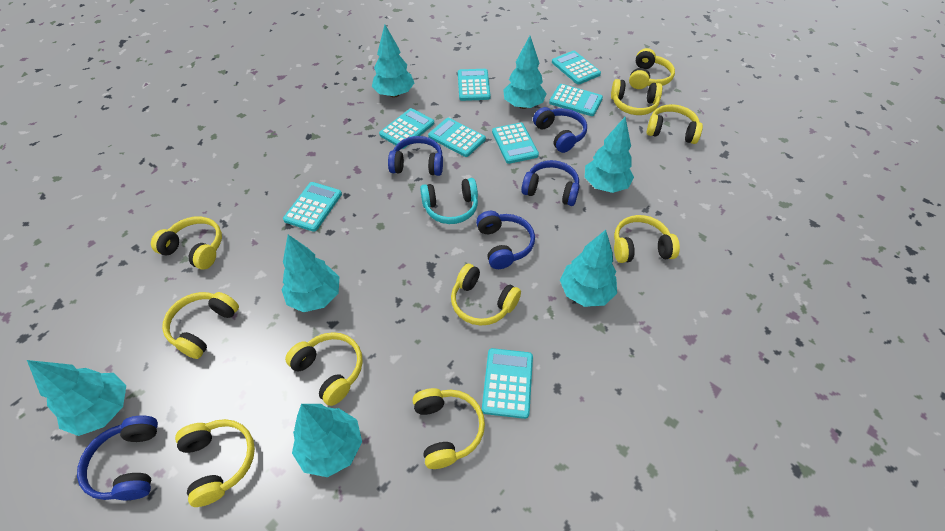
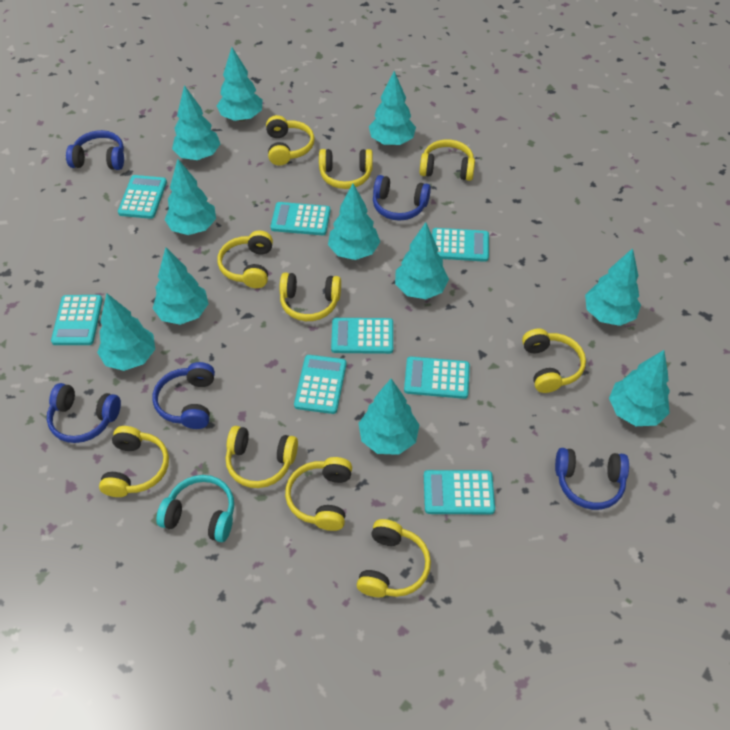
turquoise tree: [27,360,126,436] [281,235,339,312] [292,404,362,477] [372,25,414,98] [503,36,547,109] [560,230,617,307] [585,117,634,193] = 7 -> [97,293,155,371] [153,248,209,325] [164,159,216,235] [172,85,220,160] [217,47,263,121] [328,184,380,260] [359,379,419,455] [369,71,416,145] [395,222,449,299] [585,248,641,326] [609,350,670,426] = 11

